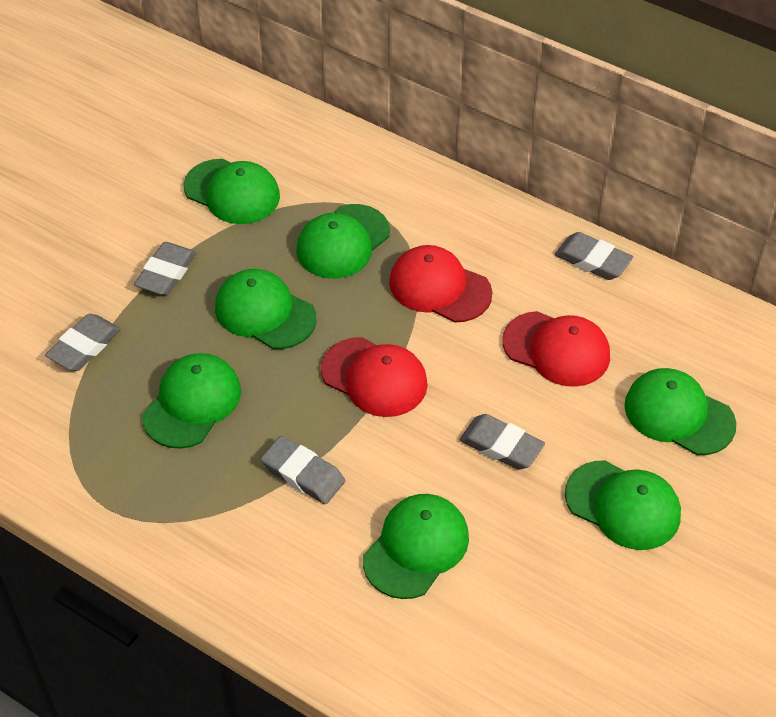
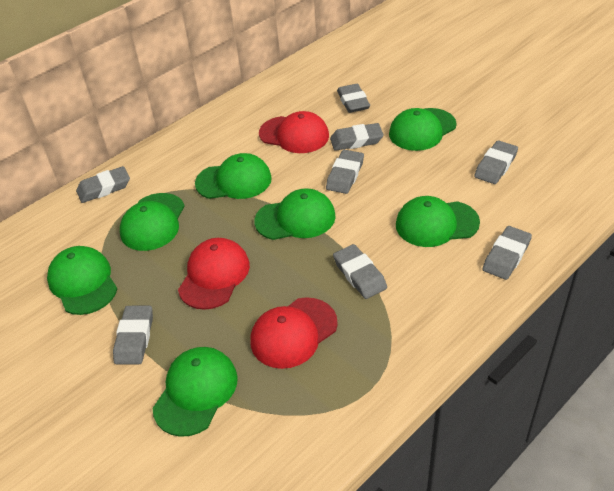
grey eraser: [45,314,121,371] [134,242,197,295] [261,436,345,504] [460,414,545,470] [555,232,633,280] = 5 -> [76,166,130,203] [113,306,153,364] [326,150,364,194] [330,123,384,151] [333,244,387,299] [337,84,370,113] [474,140,518,184] [483,226,532,280] = 8

